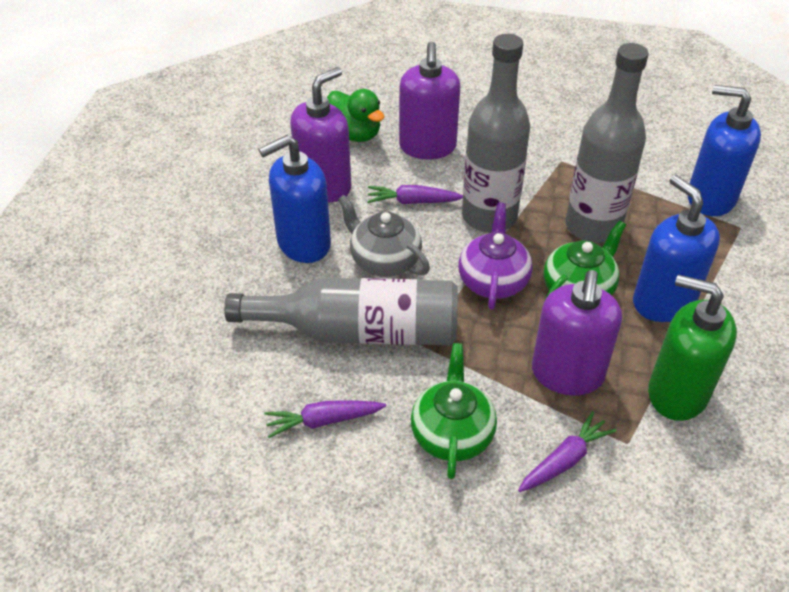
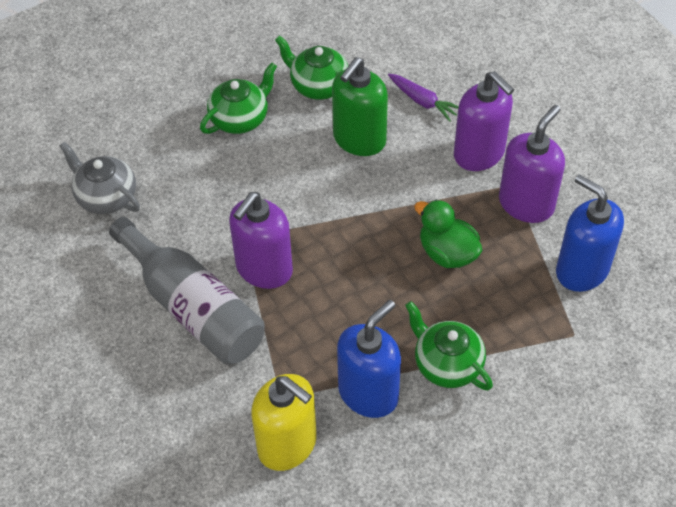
blue soap dispenser: [258,135,331,263] [633,175,720,322] [688,85,761,216] = 3 -> [337,300,401,418] [556,175,624,292] = 2
green teapot: [411,343,497,479] [544,221,626,299] = 2 -> [200,62,277,134] [275,35,348,100] [405,301,493,390] = 3
grey bottle: [224,278,458,345] [462,34,530,233] [566,43,649,243] = 3 -> [109,217,265,364] = 1
purple carrot: [264,400,386,438] [367,185,463,204] [518,411,616,492] = 3 -> [388,74,459,122] = 1
purple teapot: [458,203,533,310] = 1 -> none = 0
yellow soap dispenser: none = 0 -> [251,374,317,471] = 1

